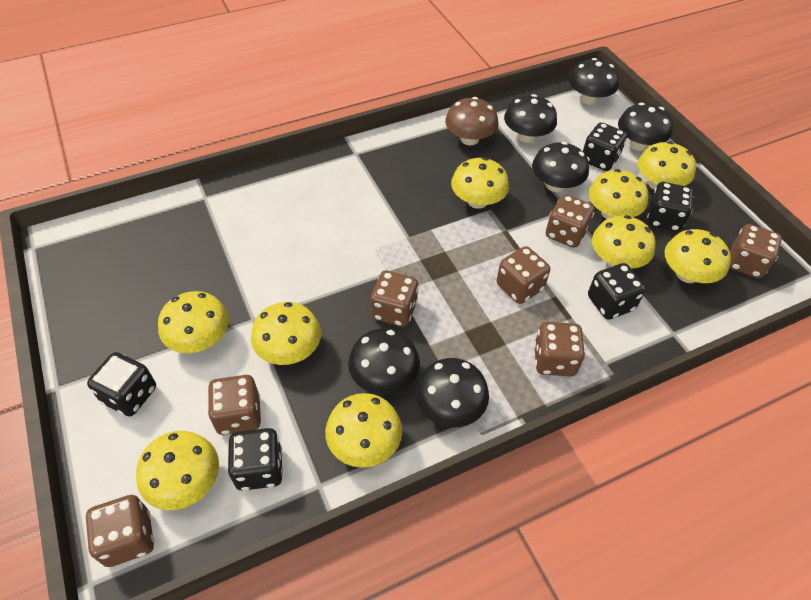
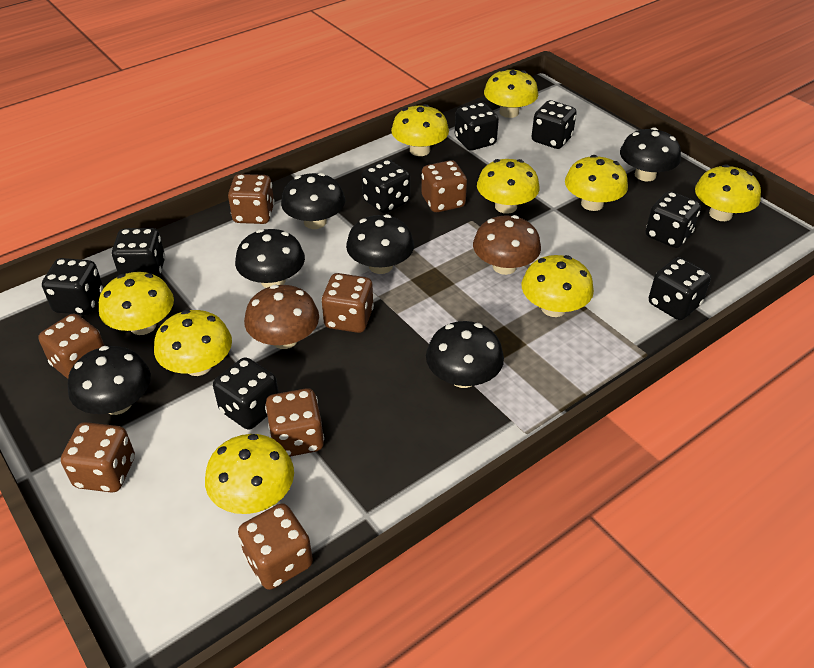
black dice: [87,352,156,416] [228,428,283,491] [583,123,627,171] [588,263,646,320] [647,182,694,232] = 5 -> [42,258,104,315] [112,228,165,277] [213,357,279,430] [362,159,410,214] [455,102,499,151] [532,100,577,149] [646,191,701,248] [649,257,711,320] = 8
brown mushroom: [445,97,498,145] = 1 -> [244,285,319,349] [473,215,541,275] = 2

